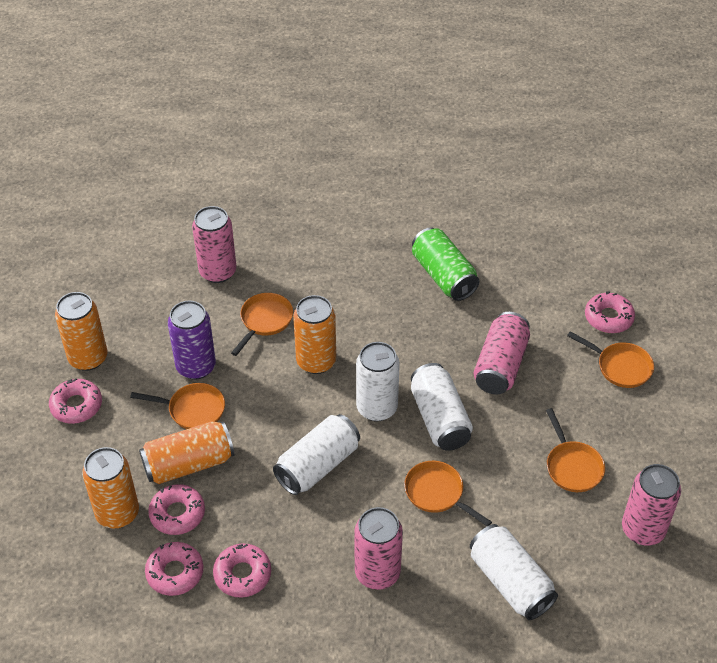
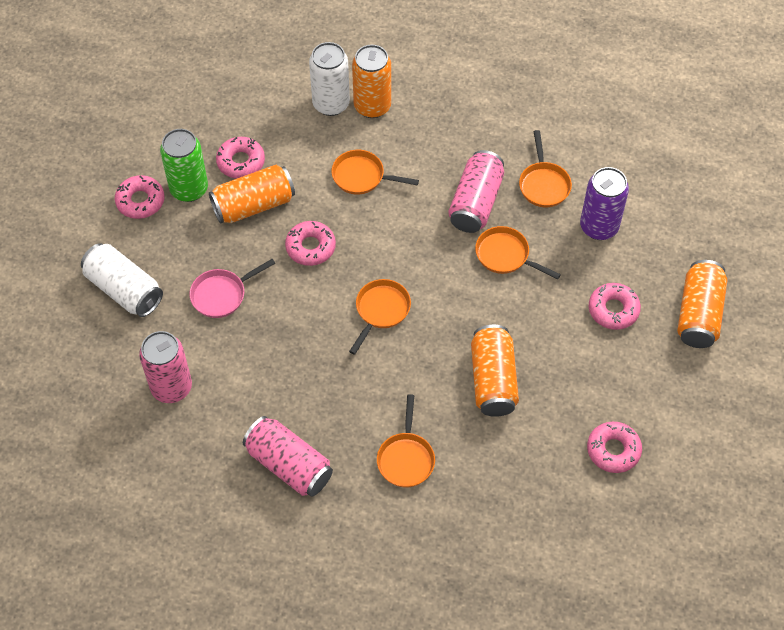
pink can: [192,206,236,283] [355,507,403,590] [474,312,530,394] [622,464,681,546] = 4 -> [139,331,192,403] [243,416,333,497] [448,150,504,233] = 3
pink pan: none = 0 -> [189,259,276,318] = 1
white can: [273,414,360,495] [356,342,400,421] [411,363,473,451] [470,524,558,620] = 4 -> [81,243,163,317] [309,42,350,116] = 2

